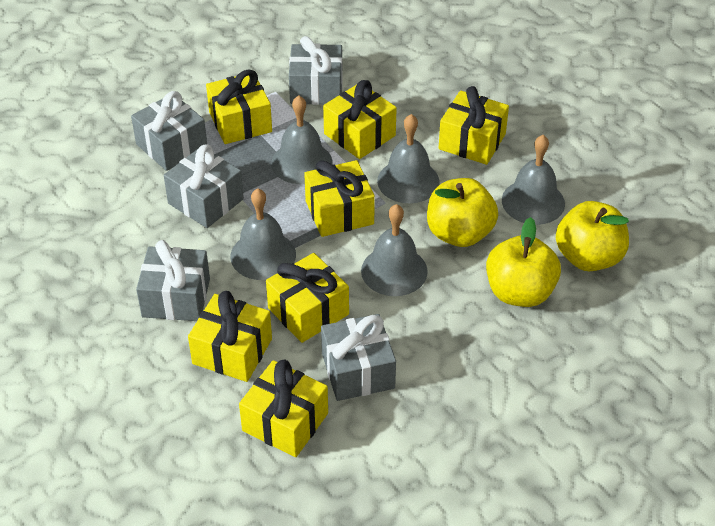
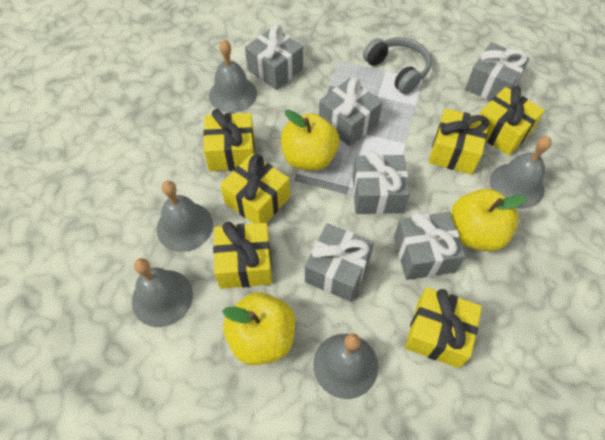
grey gift: [131,91,207,171] [136,240,210,321] [164,144,244,228] [289,36,343,105] [321,314,396,401] = 5 -> [245,24,303,90] [305,223,374,302] [319,77,382,146] [352,150,410,214] [394,212,466,280] [465,42,529,101] = 6
grey headphones: none = 0 -> [363,37,431,94] = 1
yellow gift: [188,291,272,382] [206,70,272,144] [239,360,328,457] [266,253,349,343] [304,160,375,237] [323,80,397,159] [439,86,509,165] = 7 -> [203,109,255,171] [213,222,272,289] [220,154,290,224] [405,287,482,368] [429,108,489,174] [479,86,545,156] = 6

